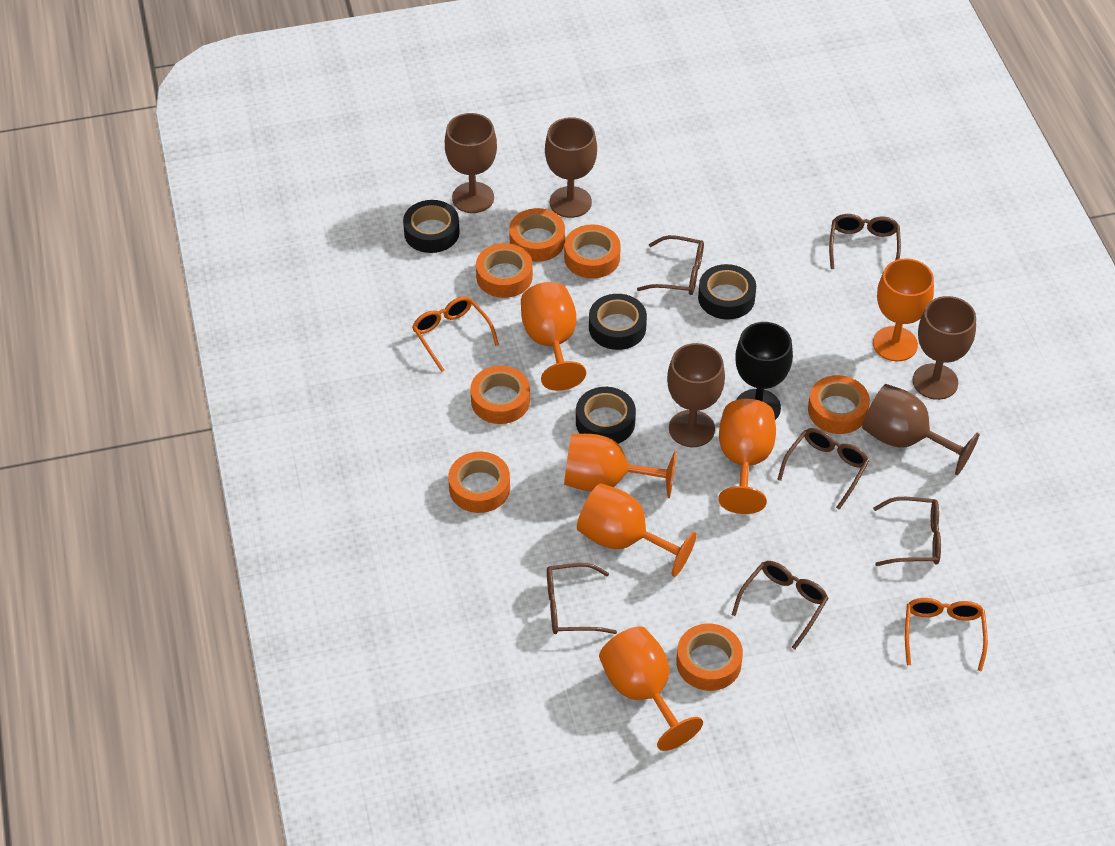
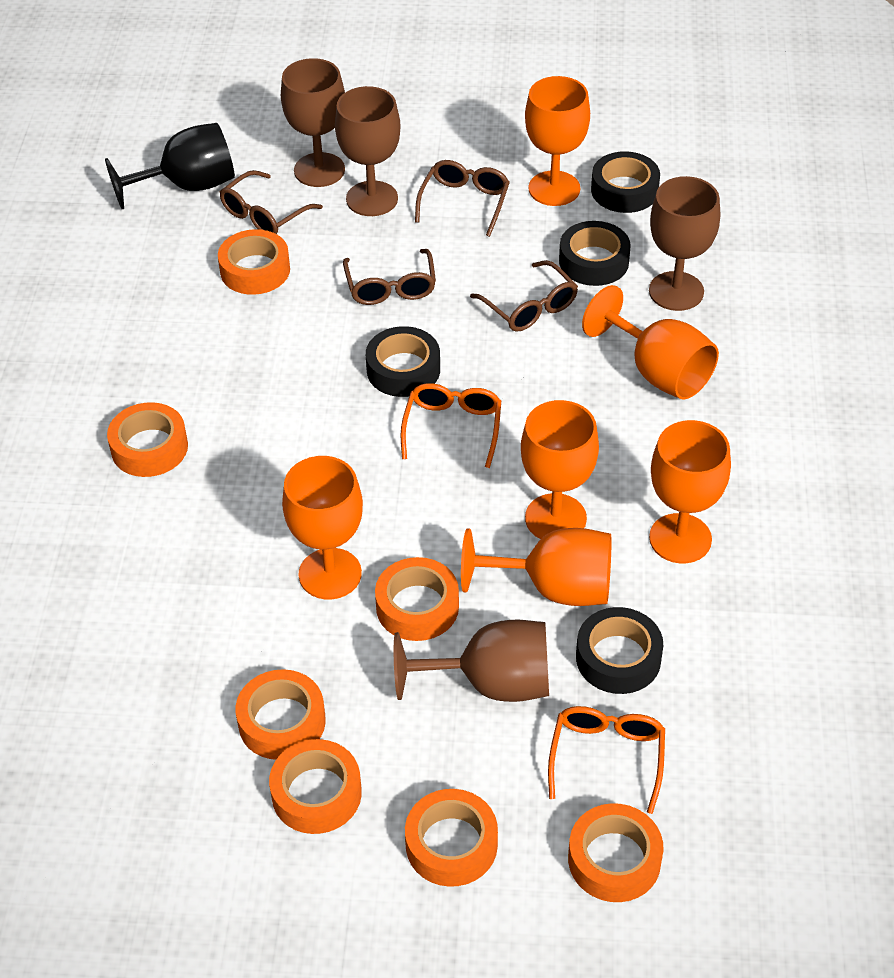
brown glasses: [547,563,617,634] [637,235,704,295] [732,561,829,649] [777,428,869,510] [829,214,901,269] [873,497,941,566] = 6 -> [220,170,323,234] [343,249,436,305] [415,160,510,237] [470,260,578,332] = 4
brown goblet: [445,113,497,213] [545,117,597,218] [667,343,725,447] [862,384,979,475] [913,296,976,400] = 5 -> [281,58,345,187] [335,86,401,216] [394,620,549,702] [649,176,720,311] = 4

